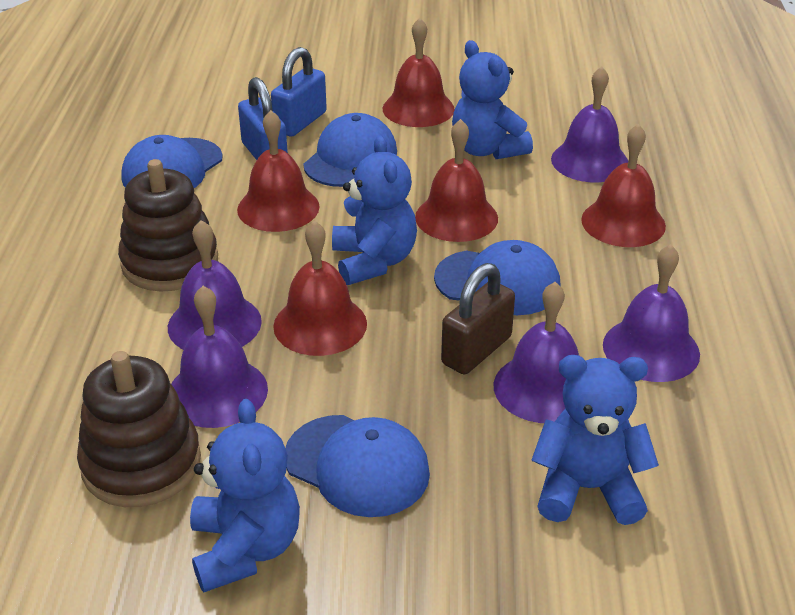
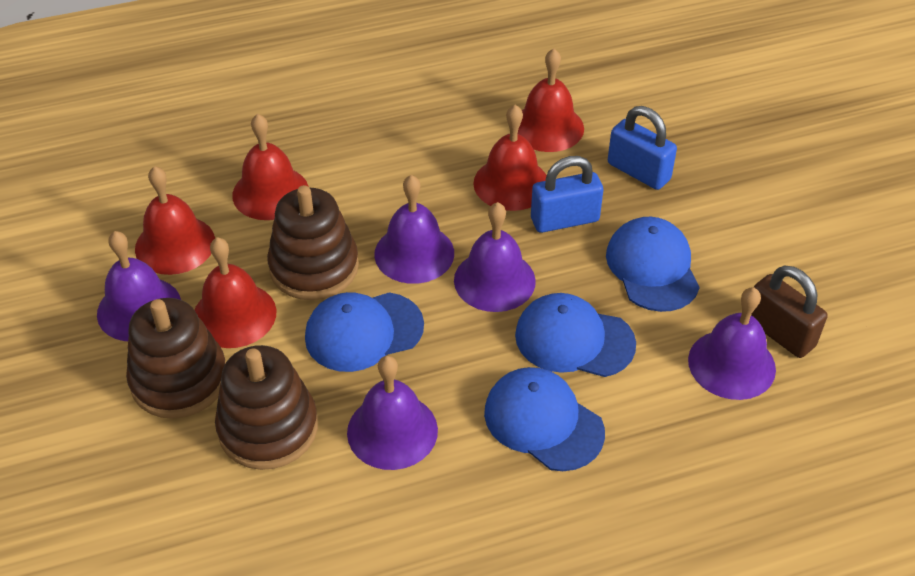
blue teddy bear: [190,399,300,592] [332,135,417,285] [452,40,533,159] [531,355,659,525] = 4 -> none = 0
brown stacking toy: [77,351,201,507] [118,159,218,292] = 2 -> [126,298,226,419] [215,345,318,470] [267,185,359,300] = 3

